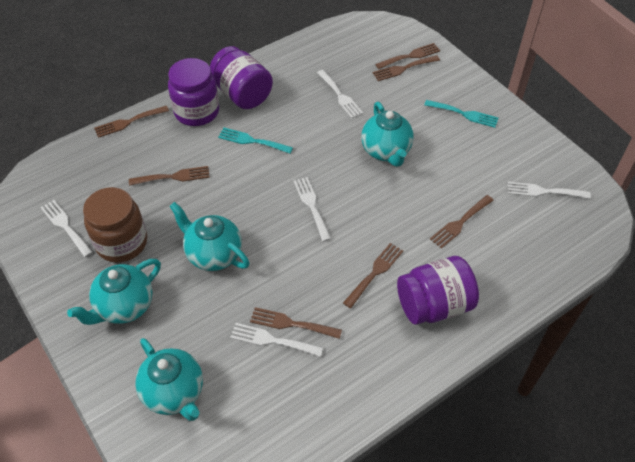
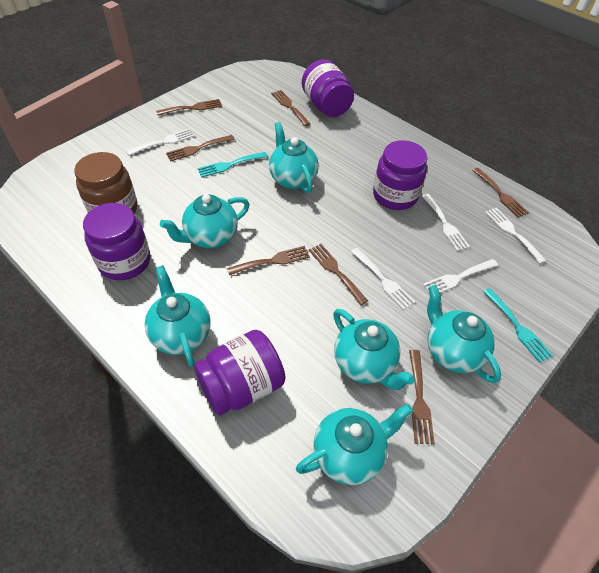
purple jar: [168,58,219,126] [210,46,273,109] [397,256,479,325] = 3 -> [83,203,150,280] [194,330,285,416] [302,59,354,117] [373,140,427,210] = 4
turquoise teapot: [67,259,161,325] [135,338,203,421] [169,202,249,271] [361,102,414,167] = 4 -> [145,265,211,367] [160,194,250,248] [269,122,319,193] [296,404,413,485] [333,309,415,390] [427,285,501,383] = 6

